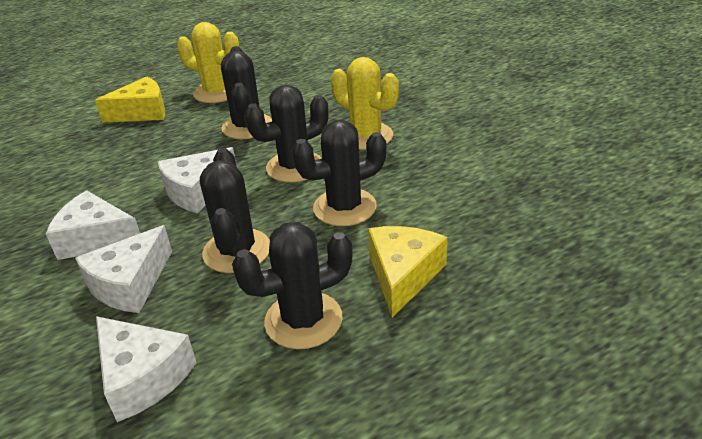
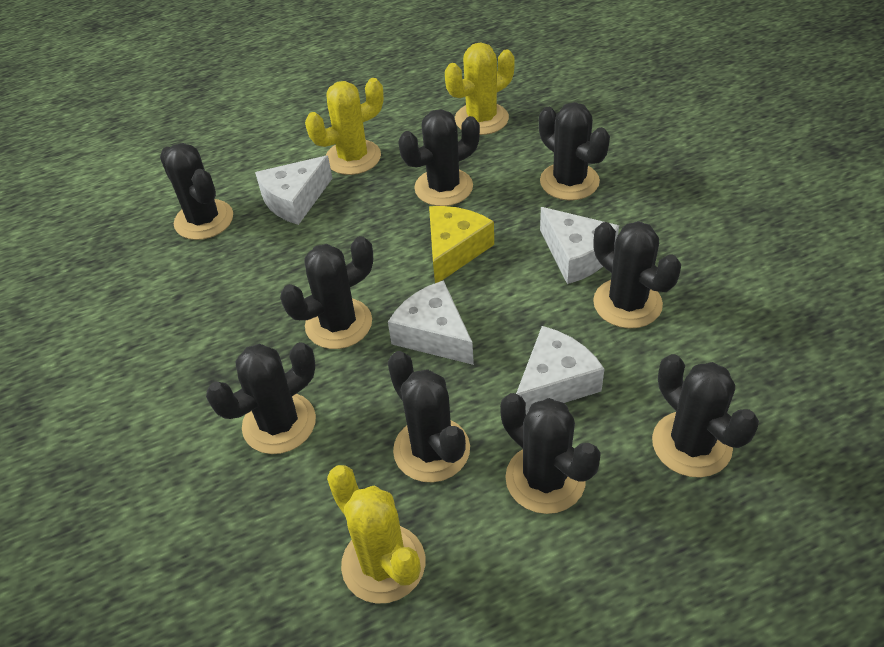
black cactus: [200,148,270,273] [221,46,272,139] [232,222,353,349] [244,85,329,182] [292,120,387,226] = 5 -> [160,143,233,240] [206,342,316,454] [280,236,373,349] [388,351,470,482] [398,109,480,206] [500,393,601,514] [539,102,610,200] [593,221,681,328] [652,354,759,478] = 9
yellow cactus: [177,22,239,103] [331,57,399,150] = 2 -> [305,78,384,175] [327,465,425,604] [445,42,515,135] = 3
yellow cheese: [95,77,165,123] [368,226,448,318] = 2 -> [429,206,494,283] = 1

